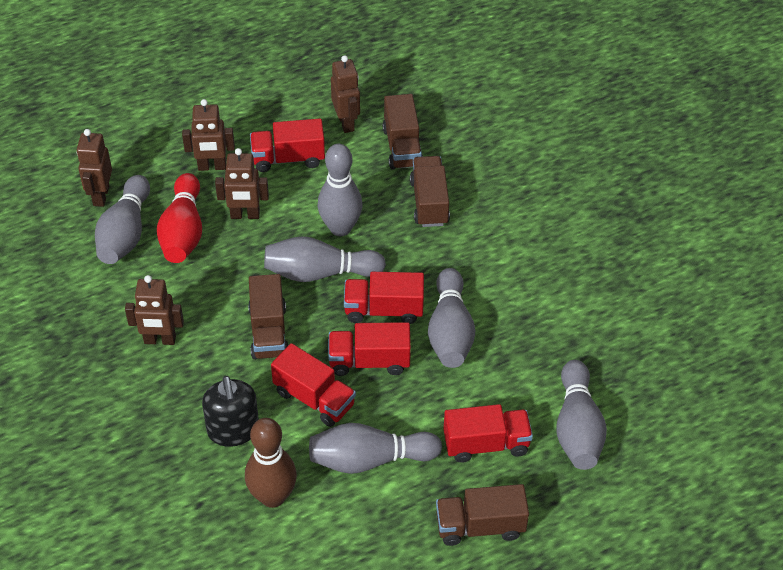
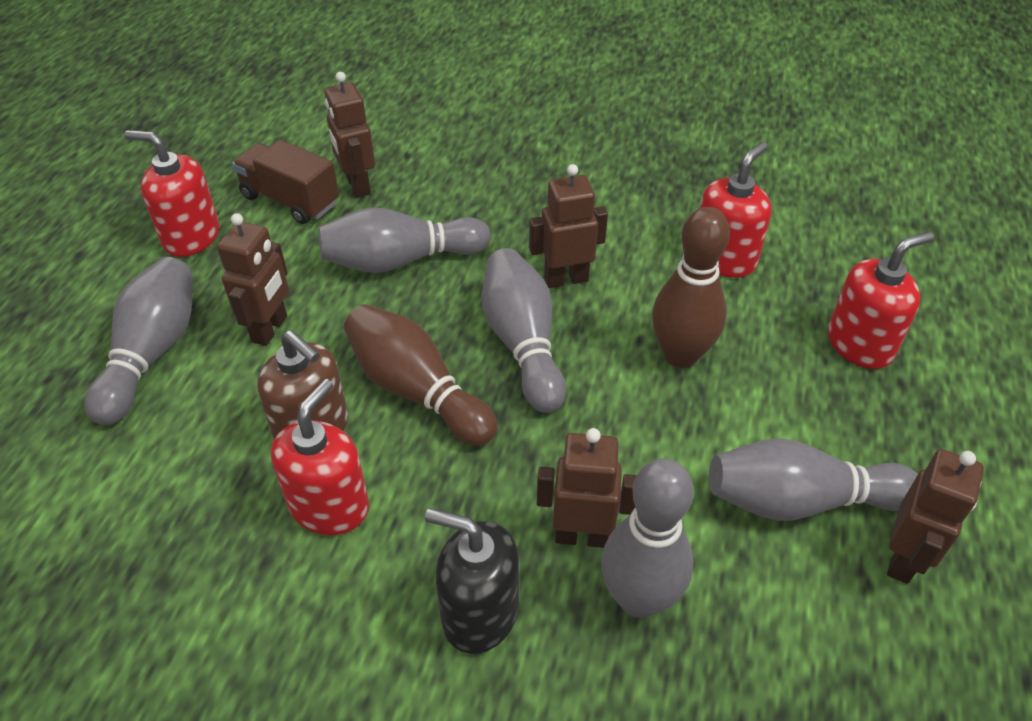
brown bowling pin: [245,418,297,508] = 1 -> [344,304,498,446] [652,207,730,368] = 2
brown soap dispenser: none = 0 -> [257,330,348,439] = 1
brown truck: [248,274,289,360] [383,94,423,170] [410,156,450,227] [436,484,529,546] = 4 -> [232,140,339,224] = 1
grey bowling pin: [95,175,150,264] [264,236,386,282] [309,423,442,474] [318,144,363,236] [428,268,475,368] [556,360,607,470] = 6 -> [84,257,192,425] [319,207,491,273] [482,248,566,413] [601,459,694,618] [709,438,918,521] = 5
red bowling pin: [157,173,202,263] = 1 -> none = 0
red soap dispenser: none = 0 -> [125,130,220,257] [271,379,369,535] [700,142,772,278] [828,232,934,369] = 4
red truck: [250,119,325,172] [271,343,356,427] [328,322,411,376] [344,272,424,324] [443,404,533,463] = 5 -> none = 0

